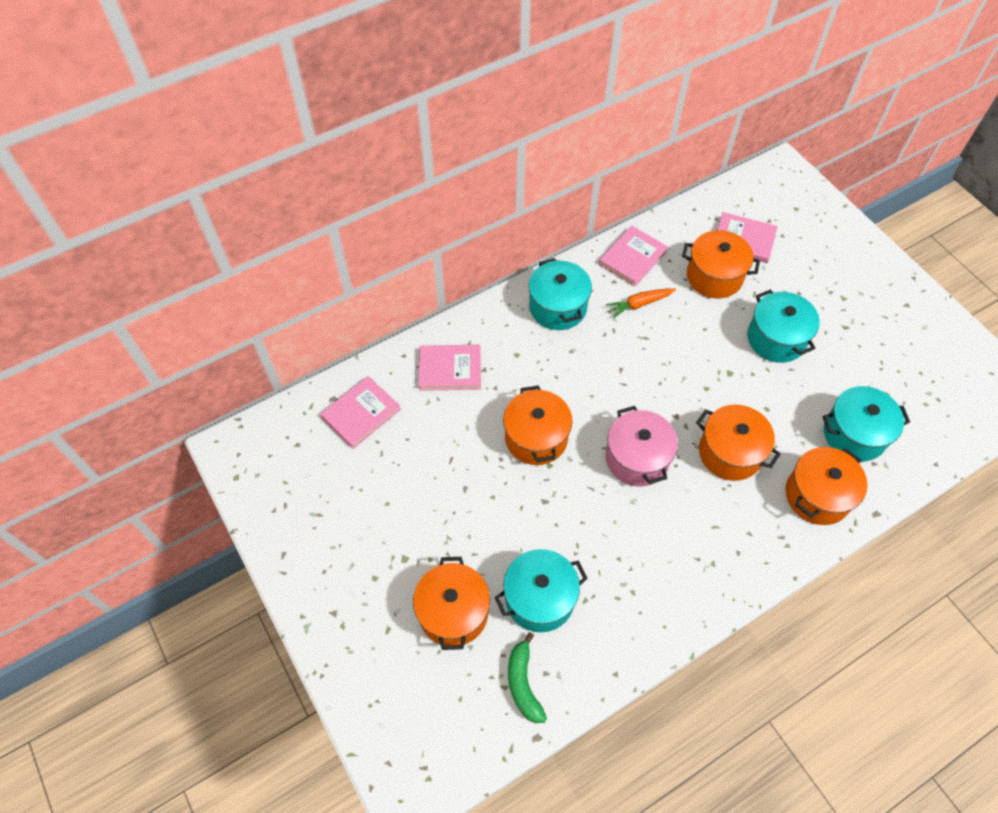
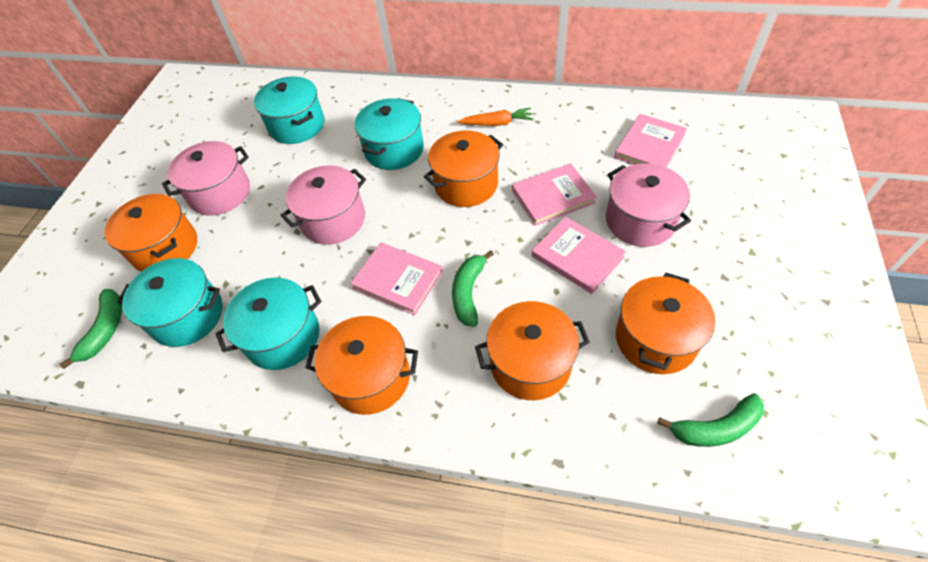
green banana: [508,632,547,723] = 1 -> [59,289,122,369] [452,250,494,327] [657,393,764,447] = 3
pink pot: [606,406,678,487] = 1 -> [162,141,250,215] [280,165,366,245] [606,163,691,247] = 3

